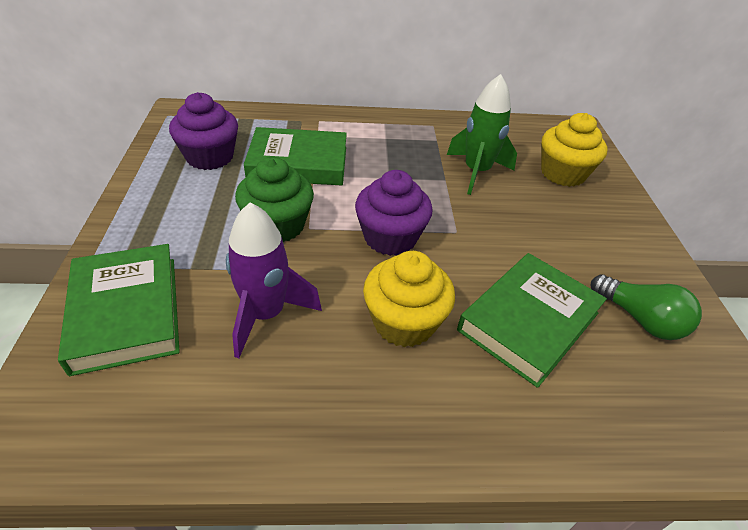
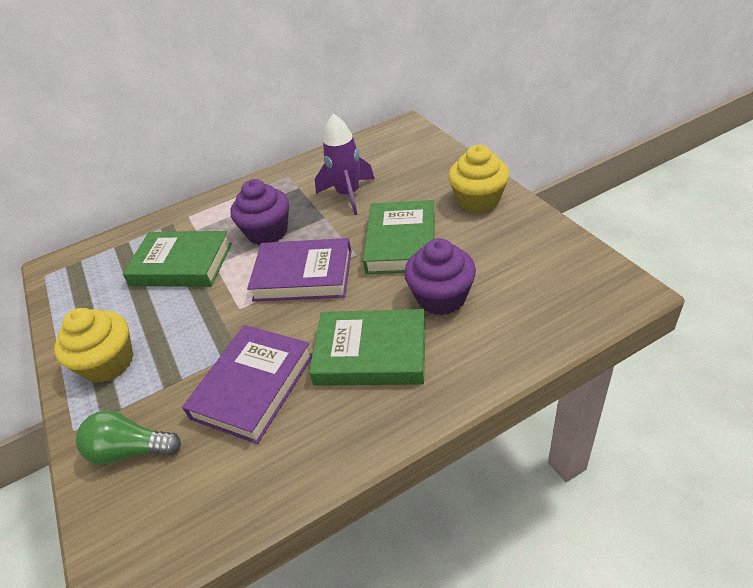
green cupcake: [235,157,314,242] = 1 -> none = 0
green rocket: [447,74,517,195] = 1 -> none = 0
purple book: none = 0 -> [182,325,312,444] [247,238,352,302] = 2

